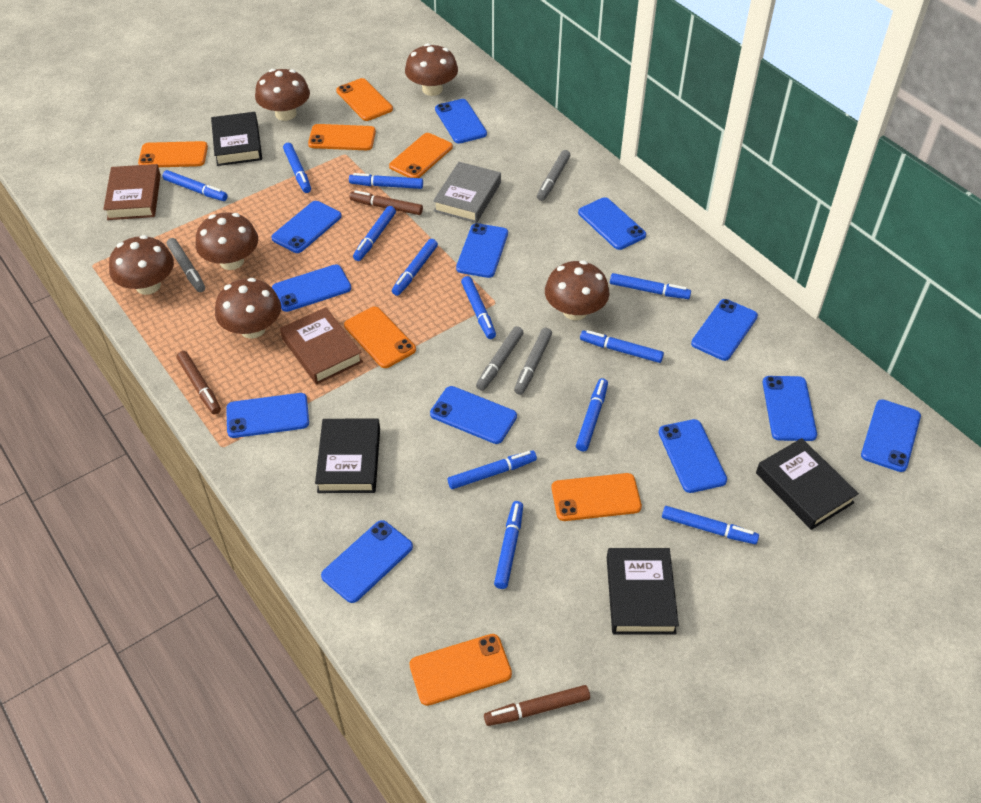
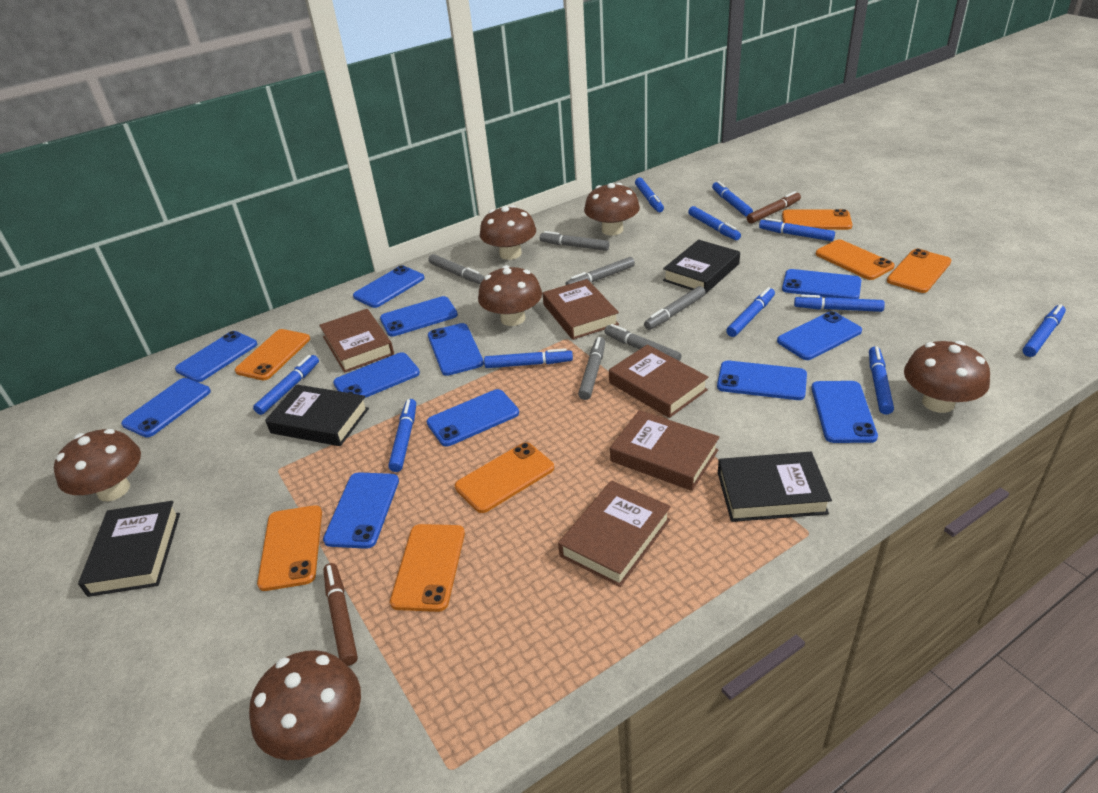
blue marker: [162,170,228,201] [283,143,311,193] [349,173,423,189] [353,206,396,261] [392,239,438,296] [448,450,537,489] [461,276,496,339] [494,501,523,589] [576,378,608,452] [580,330,664,363] [610,273,691,299] [662,506,759,544] = 12 -> [253,355,319,415] [388,399,416,472] [484,348,573,368] [635,178,664,212] [688,206,741,240] [712,181,753,217] [726,287,775,337] [759,218,835,241] [794,295,885,312] [869,346,894,415] [1023,304,1066,357] = 11
brown book: [103,164,161,220] [280,307,363,385] = 2 -> [319,309,394,373] [542,279,619,340] [558,480,671,587] [609,344,709,418] [610,410,719,491] = 5
brown marker: [177,351,221,414] [349,190,423,215] [484,685,590,726] = 3 -> [323,563,358,666] [747,191,801,224] = 2
grey book: [433,162,501,223] = 1 -> none = 0
grey marker: [167,238,205,292] [476,326,524,391] [514,328,552,395] [537,150,570,201] = 4 -> [429,254,484,284] [540,231,609,251] [566,257,635,285] [578,337,605,400] [604,324,682,361] [644,286,706,330] = 6

